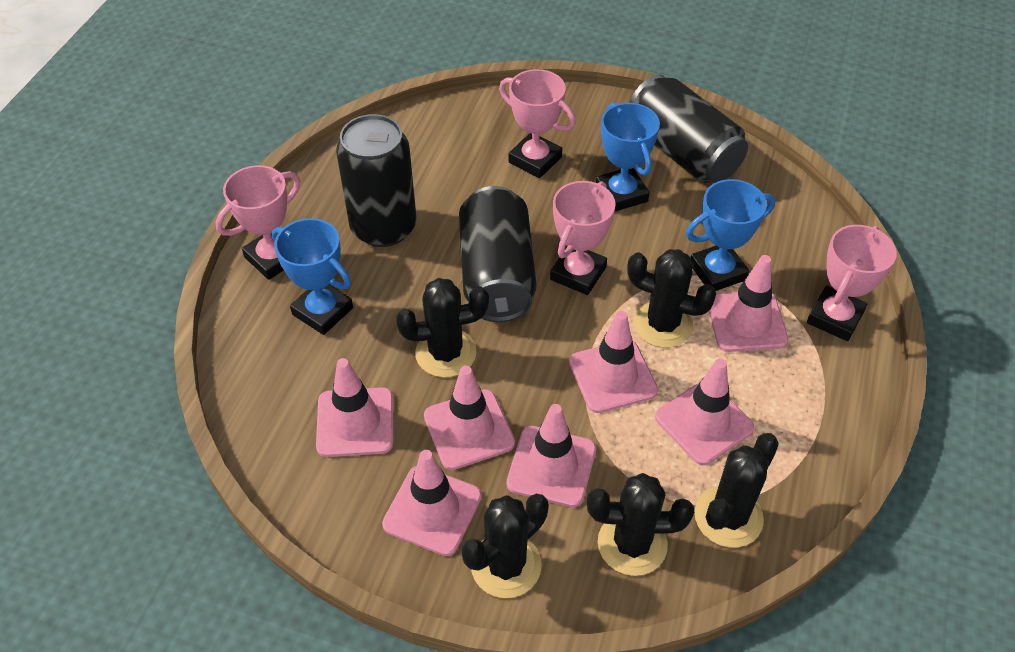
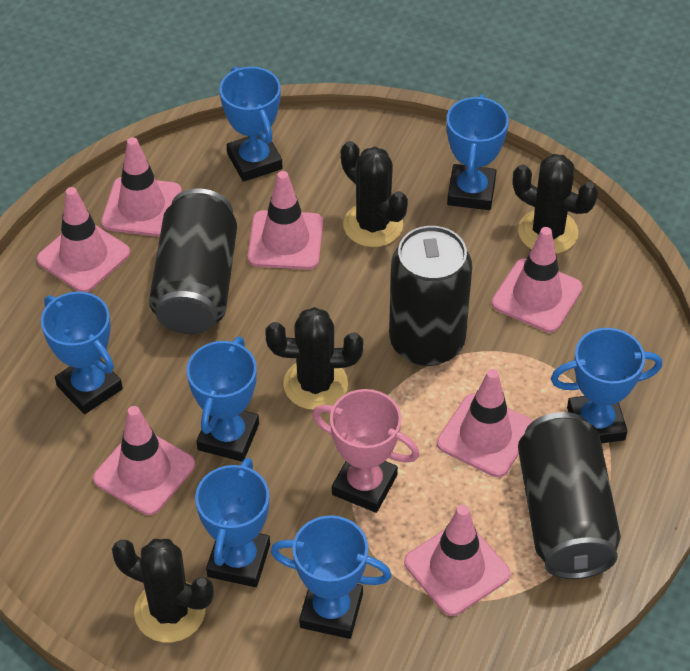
black cactus: [396,278,489,377] [462,494,549,598] [587,473,694,576] [627,249,716,348] [695,433,779,548] = 5 -> [112,539,214,643] [265,307,363,410] [341,141,408,247] [513,154,598,254] = 4
blue trophy: [272,218,353,335] [596,103,660,212] [686,179,775,291] = 3 -> [41,292,123,414] [187,337,259,462] [195,458,270,587] [219,66,282,182] [271,515,391,639] [447,95,509,210] [550,328,662,443] = 7
pink trophy: [216,165,300,280] [499,69,576,178] [550,181,616,295] [807,225,897,341] = 4 -> [312,389,419,513] = 1

